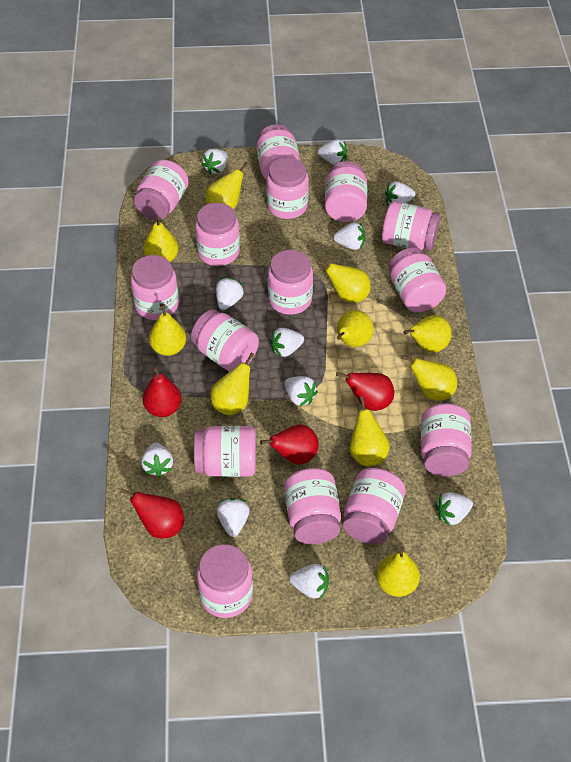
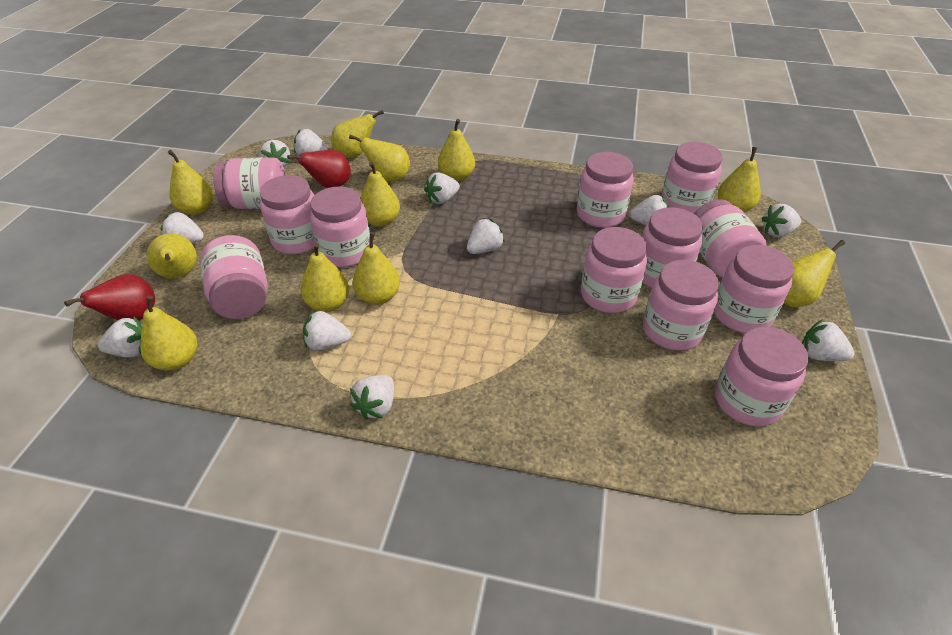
pink jar: [131,255,179,320] [134,160,189,220] [191,309,259,372] [194,426,256,477] [195,203,240,266] [197,544,253,618] [257,124,300,179] [266,157,309,219] [268,250,313,315] [284,468,341,544] [325,161,367,222] [343,468,406,544] [382,201,440,250] [389,247,446,312] [421,403,472,476] = 15 -> [200,235,268,319] [214,157,285,209] [260,175,315,254] [310,187,370,267] [577,152,634,228] [581,227,647,313] [642,207,703,288] [643,260,719,351] [661,142,723,214] [694,199,767,277] [714,245,794,333] [715,327,808,427] = 12
red pear: [120,488,184,538] [143,366,182,417] [260,424,319,465] [336,372,394,411] = 4 -> [64,274,155,320] [287,150,351,188] = 2
yellow pear: [143,217,179,262] [149,304,186,356] [206,162,249,209] [210,352,254,416] [317,260,371,303] [337,310,373,347] [350,396,390,466] [376,548,420,597] [401,355,457,400] [403,315,452,352] = 10 -> [140,296,197,371] [147,233,197,279] [168,150,213,215] [301,243,349,312] [331,110,384,158] [349,135,410,181] [353,232,400,305] [361,162,400,227] [438,119,475,182] [718,147,761,212] [784,240,845,307] = 11

